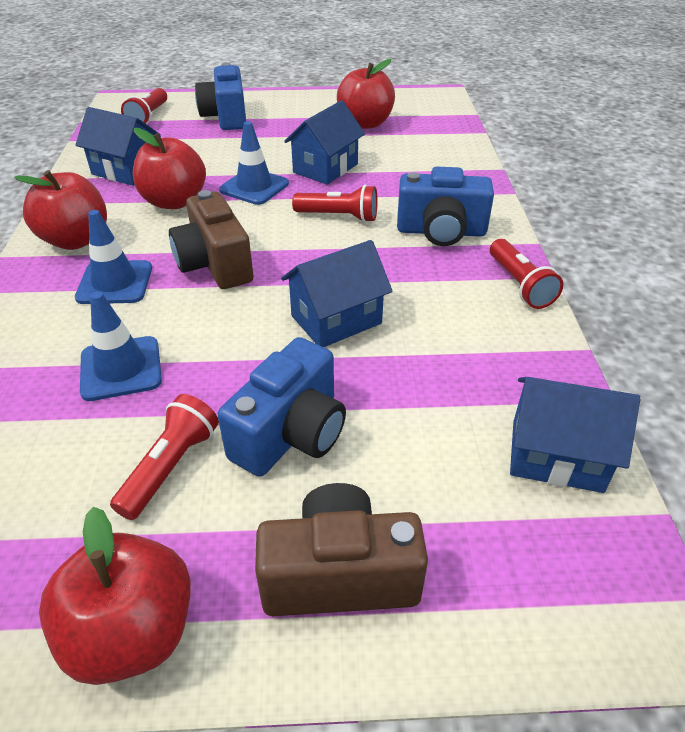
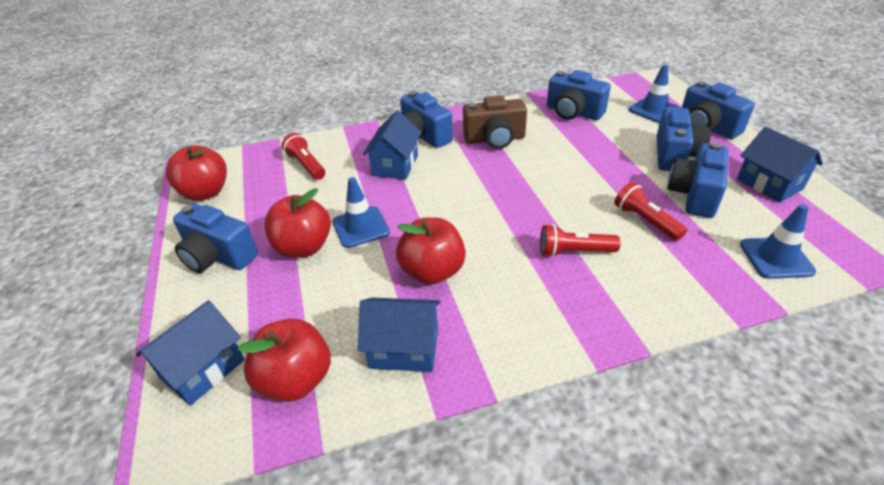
blue camera: [195,62,246,130] [217,337,346,477] [397,167,494,246] = 3 -> [173,203,258,273] [400,91,453,148] [547,70,611,120] [657,107,711,171] [667,142,729,218] [682,81,755,139] = 6
brown camera: [169,190,254,289] [255,483,428,616] = 2 -> [463,95,527,149] = 1
red flashlight: [110,394,219,520] [121,88,167,124] [292,185,378,222] [490,239,563,309] = 4 -> [282,133,325,180] [540,224,621,257] [614,182,687,241] = 3

